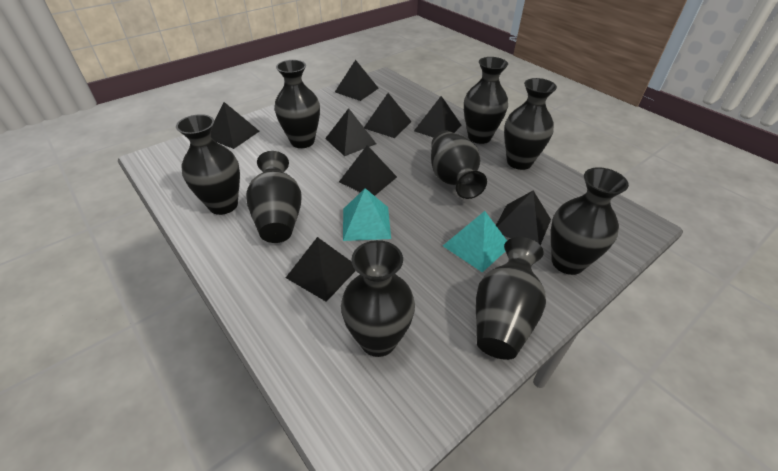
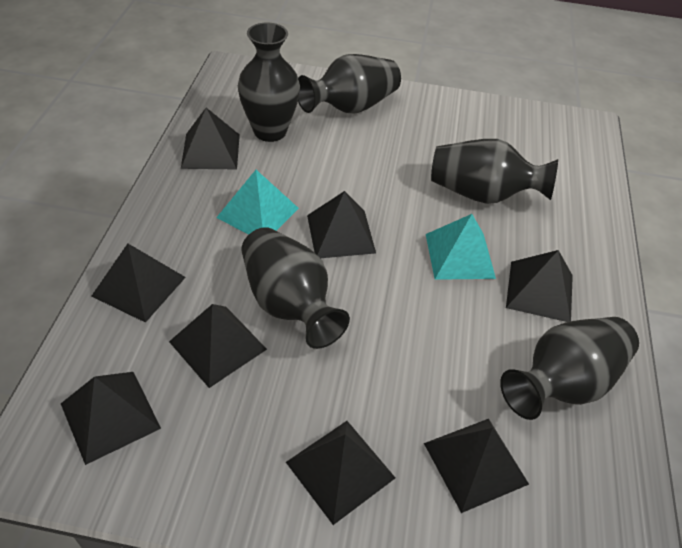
black vase: [176,114,240,215] [246,151,302,243] [275,60,320,148] [341,240,415,357] [431,130,487,199] [464,57,508,144] [476,237,546,360] [504,78,557,170] [551,167,629,275] = 9 -> [238,22,300,142] [241,227,350,349] [298,54,401,113] [431,139,558,204] [500,317,639,420] = 5

